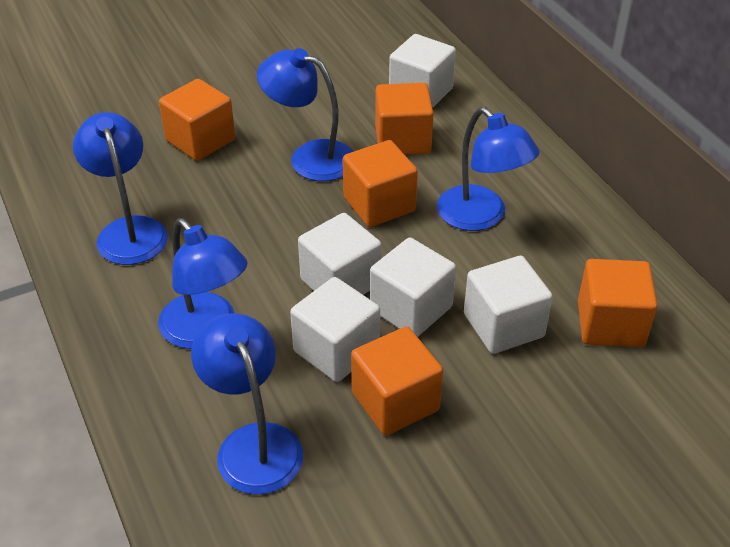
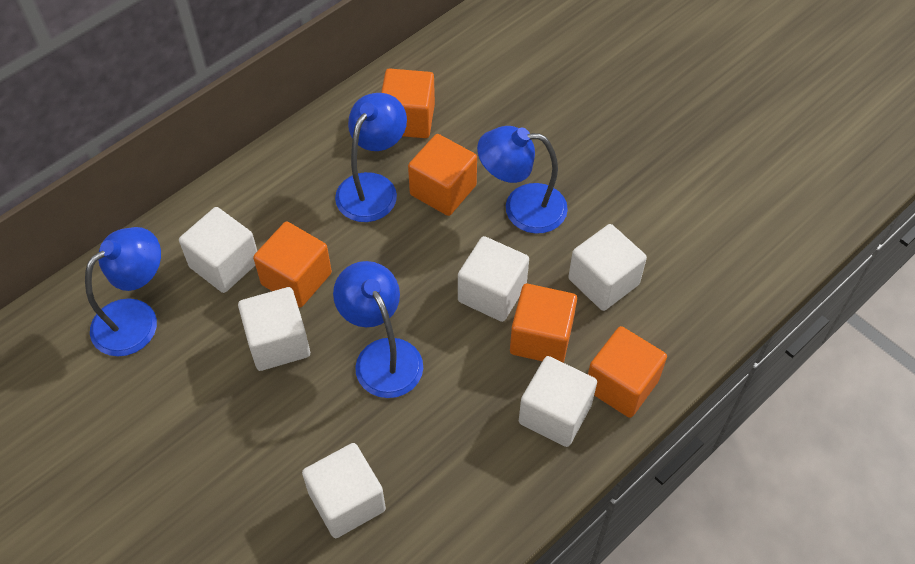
blue lamp: [73,112,168,265] [158,218,247,349] [191,313,303,495] [257,48,353,181] [437,107,539,231] = 5 -> [85,227,161,357] [333,261,423,398] [335,93,407,222] [477,126,568,234] = 4
white cube: [290,277,380,382] [298,213,382,295] [370,237,456,337] [389,34,456,108] [464,256,553,354] = 5 -> [179,207,257,293] [238,287,310,371] [302,443,386,538] [458,236,529,322] [519,356,597,447] [568,224,647,311] = 6

